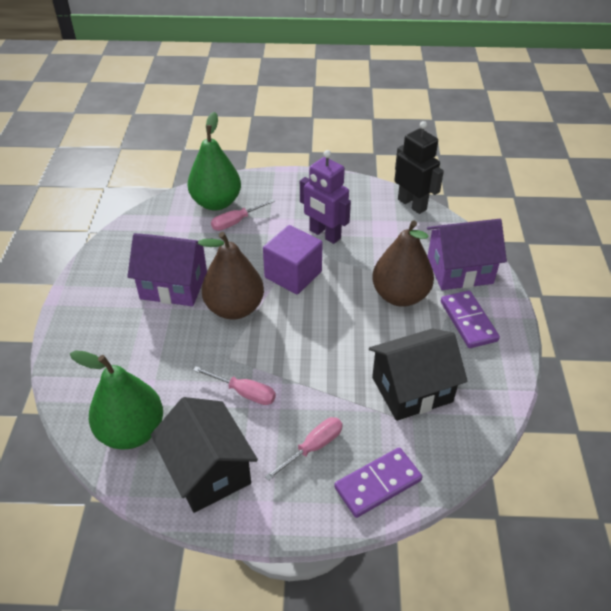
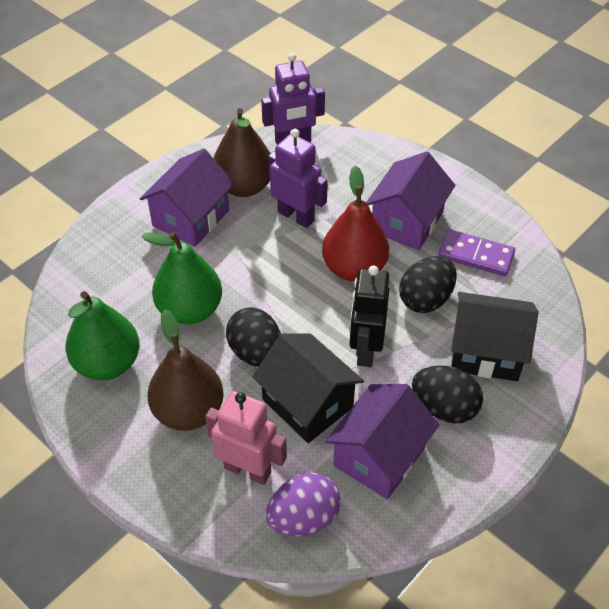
black egg: none = 0 -> [226,307,281,367] [399,256,457,313] [412,366,483,423] = 3
pink robot: none = 0 -> [205,391,287,485] = 1
pink screwdriver: [193,366,276,405] [211,199,275,231] [265,417,343,481] = 3 -> none = 0
purple cube: [263,225,323,294] = 1 -> none = 0
purple domino: [334,447,422,518] [441,290,500,348] = 2 -> [438,229,515,276] = 1
purple egg: none = 0 -> [266,473,341,537] = 1
purple house: [127,233,207,306] [427,219,507,290] = 2 -> [140,148,234,247] [325,384,439,499] [366,151,455,250] = 3
purple robot: [300,150,351,244] = 1 -> [261,53,325,145] [268,129,328,228] = 2
red pear: none = 0 -> [322,166,389,282] = 1

